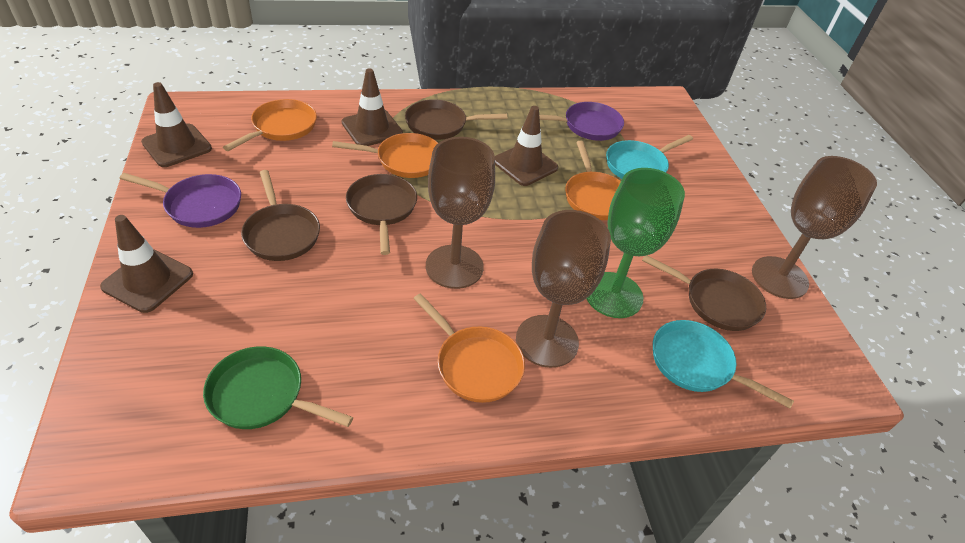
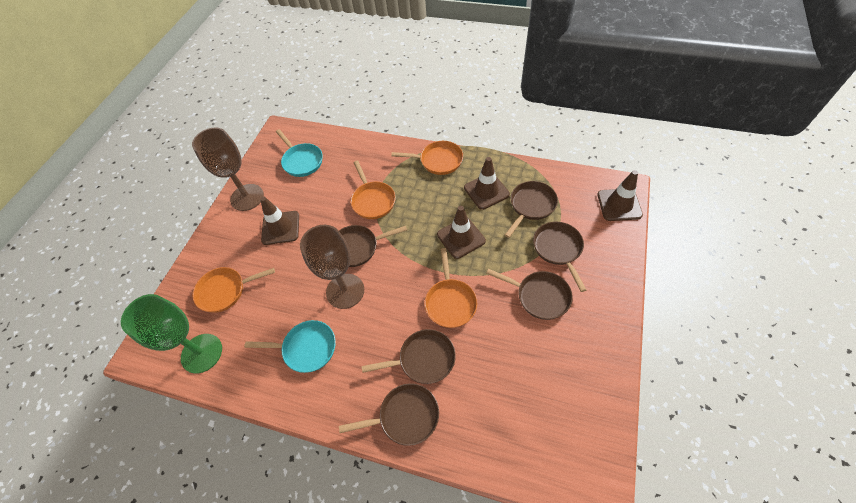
brown goblet: [426,137,495,289] [516,210,611,368] [752,156,877,299] = 3 -> [192,127,264,211] [300,225,364,309] = 2
brown pan: [241,170,320,261] [346,174,417,255] [405,99,507,140] [642,255,766,331] = 4 -> [339,225,407,267] [339,383,439,446] [362,329,456,384] [486,269,573,320] [505,181,558,238] [533,222,586,292] = 6
green pan: [203,346,353,429] = 1 -> none = 0
purple pan: [119,173,241,228] [539,102,624,141] = 2 -> none = 0

